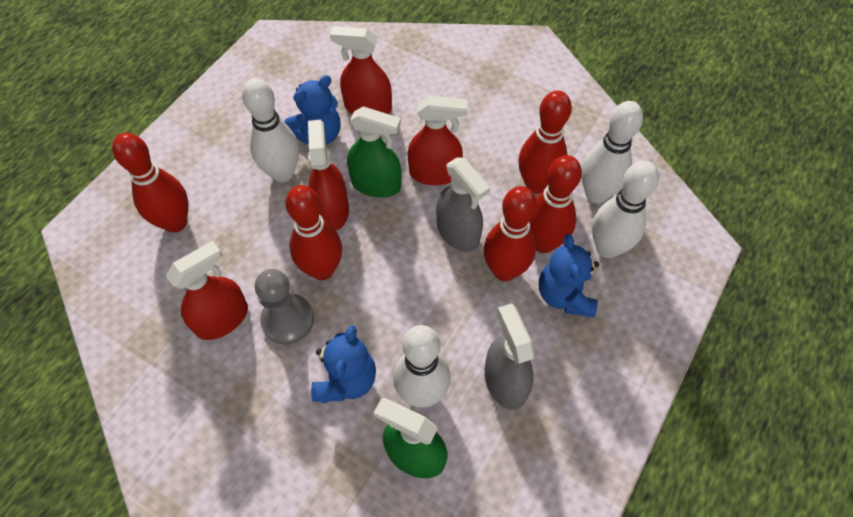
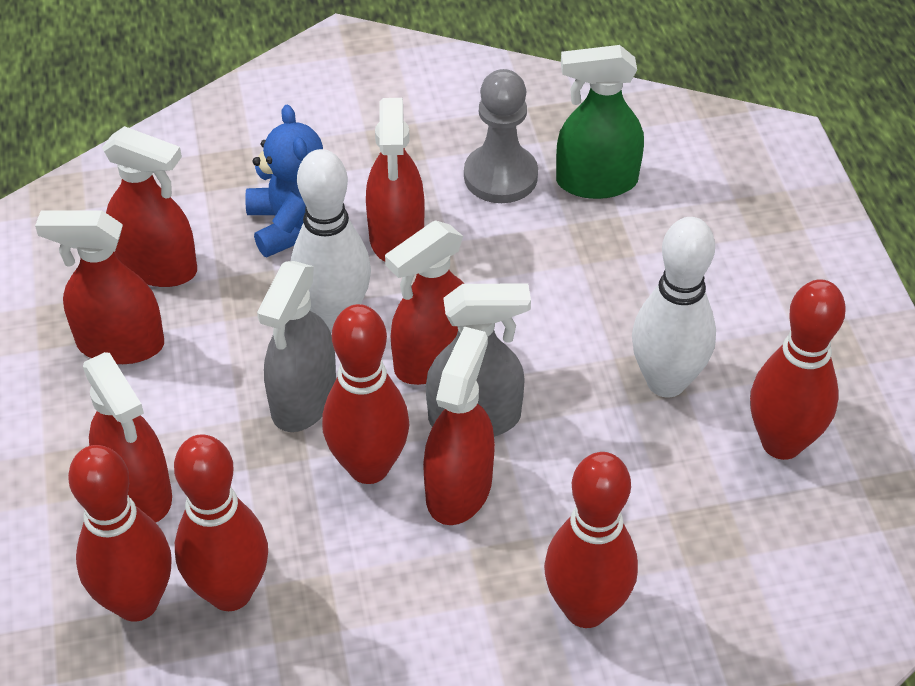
blue teddy bear: [284,75,341,145] [311,325,376,403] [539,234,599,317] = 3 -> [245,104,323,257] = 1
green spray bottle: [347,106,402,198] [374,398,448,478] = 2 -> [556,45,644,199] = 1
red spray bottle: [166,241,248,340] [308,120,349,231] [330,26,392,114] [407,96,467,185] = 4 -> [35,210,164,364] [83,352,172,523] [102,126,197,287] [366,98,425,262] [385,220,465,385] [423,326,495,525] = 6
white bowling pin: [242,78,299,182] [393,325,450,408] [581,101,643,203] [592,161,659,258] = 4 -> [291,149,371,330] [632,217,716,397] = 2

